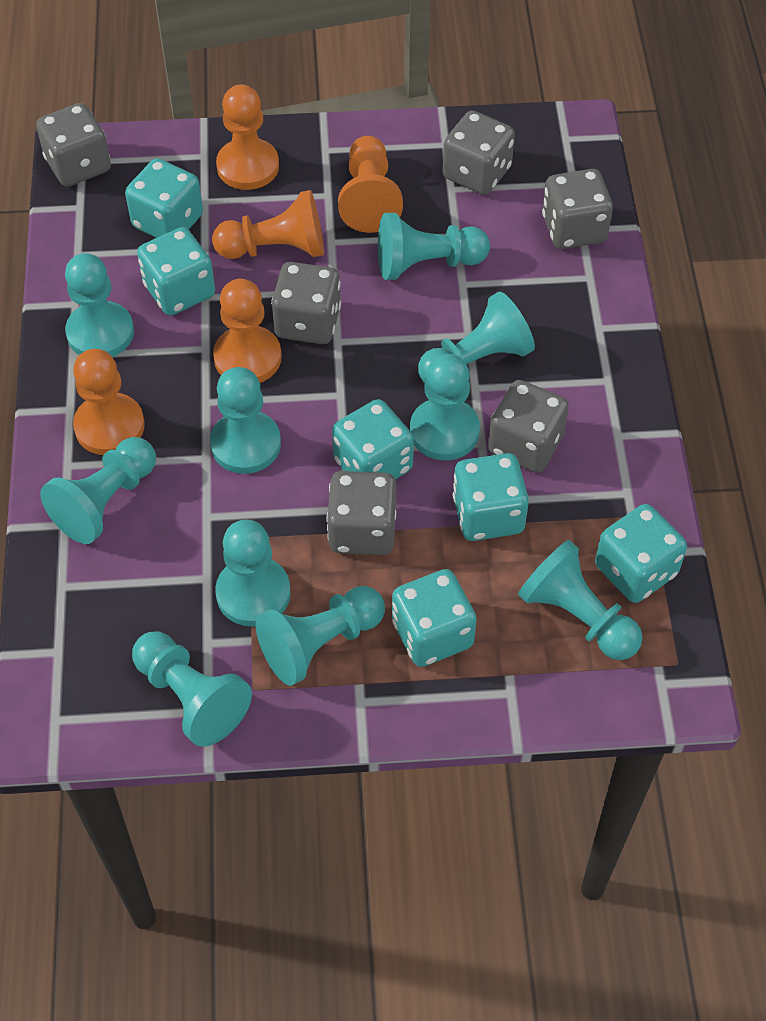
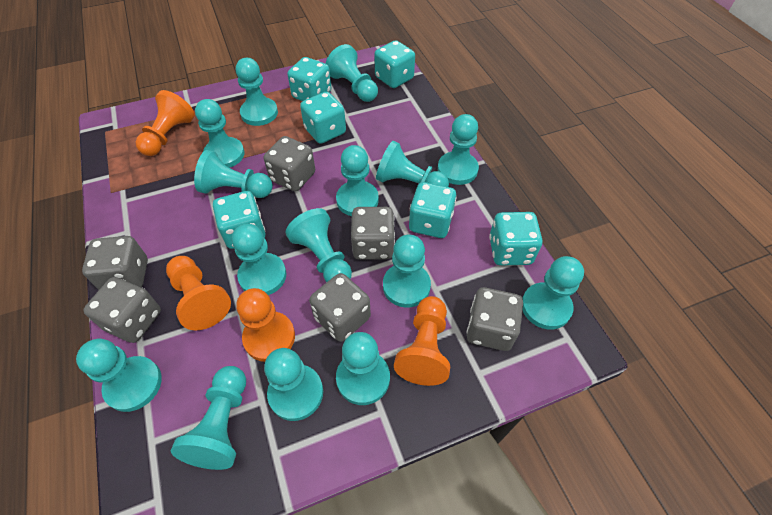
orange pawn: [73,349,144,455] [212,190,324,259] [213,279,282,383] [216,85,279,190] [338,136,403,233] = 5 -> [136,90,195,156] [166,256,231,330] [236,288,295,362] [394,296,450,386] = 4
turquoise pawn: [40,437,156,544] [65,253,134,357] [132,631,252,747] [210,367,281,474] [215,519,291,627] [255,586,385,686] [378,213,490,280] [410,354,480,460] [418,292,535,383] [518,540,643,660] = 10 -> [76,339,162,412] [171,366,246,470] [194,150,273,198] [195,99,245,168] [232,224,286,295] [236,58,278,126] [264,348,323,421] [285,208,352,282] [326,44,378,102] [336,145,379,216] [336,332,390,405] [376,141,449,187] [383,235,431,308] [438,114,479,185] [523,256,584,330] = 15

